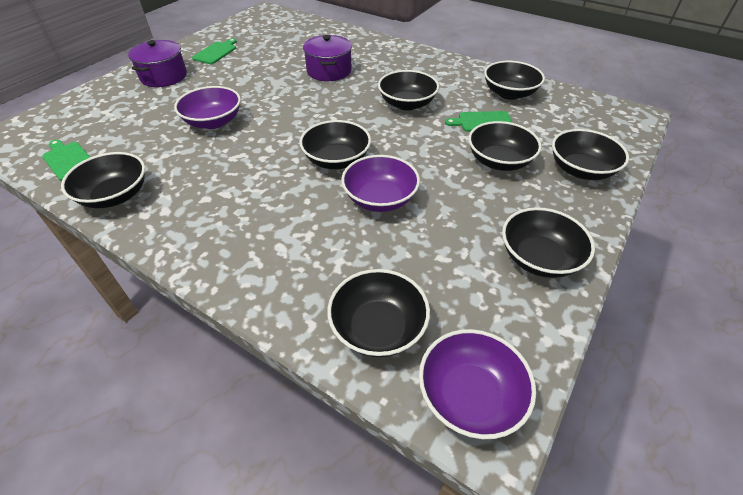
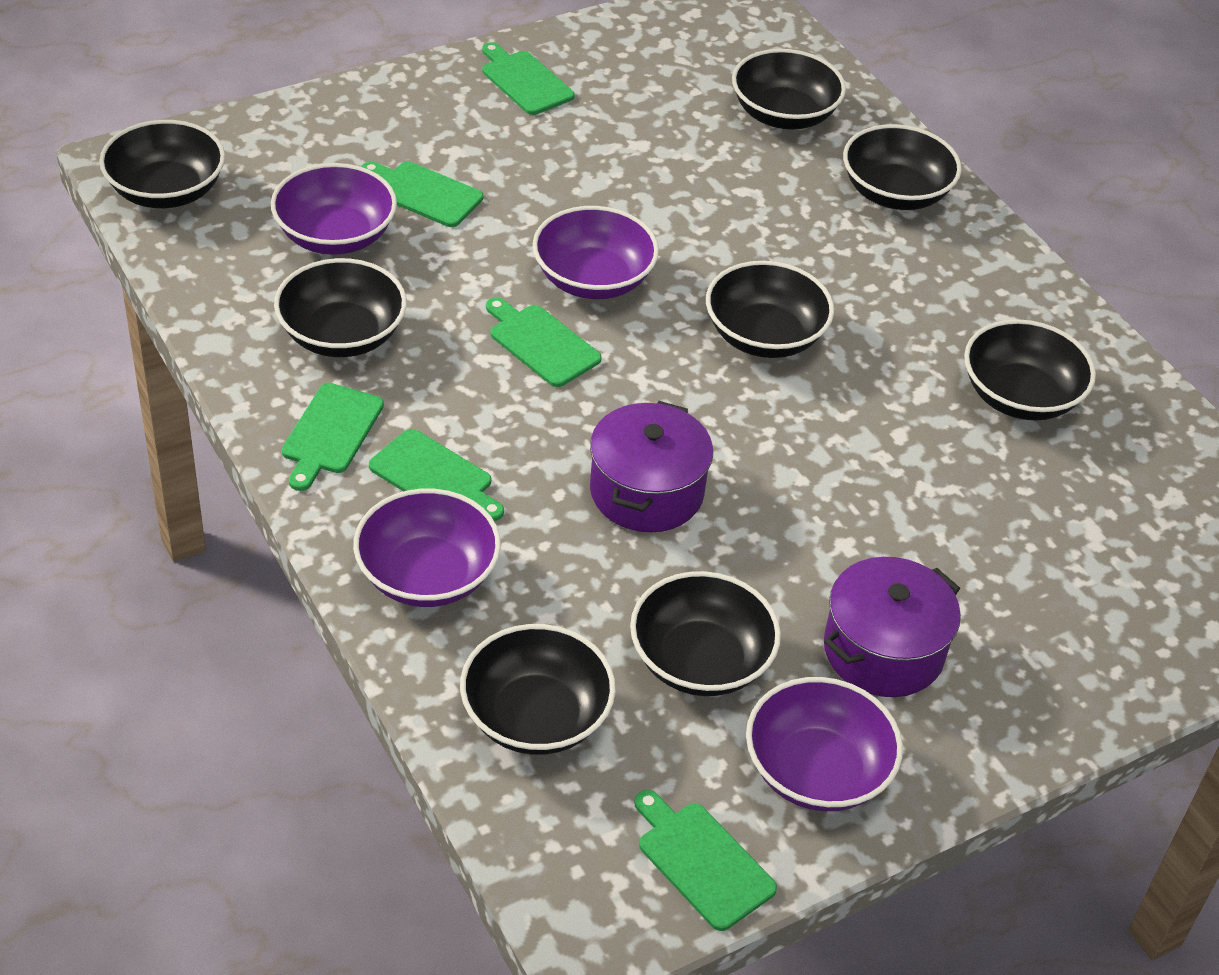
green cutting board: [42,140,90,181] [192,38,237,64] [445,111,513,132] = 3 -> [282,383,384,491] [361,161,483,227] [369,429,504,521] [482,42,575,115] [486,297,602,387] [634,790,777,931] = 6
purple bowl: [174,86,241,129] [341,155,420,212] [419,329,536,439] = 3 -> [271,163,397,255] [353,489,501,607] [533,206,659,299] [746,677,903,811] = 4

